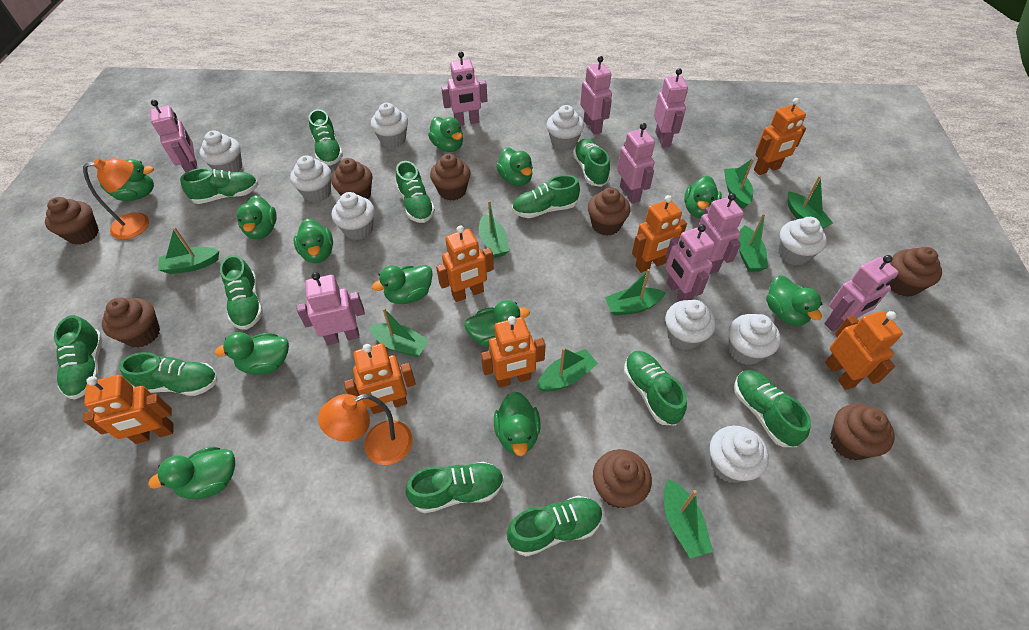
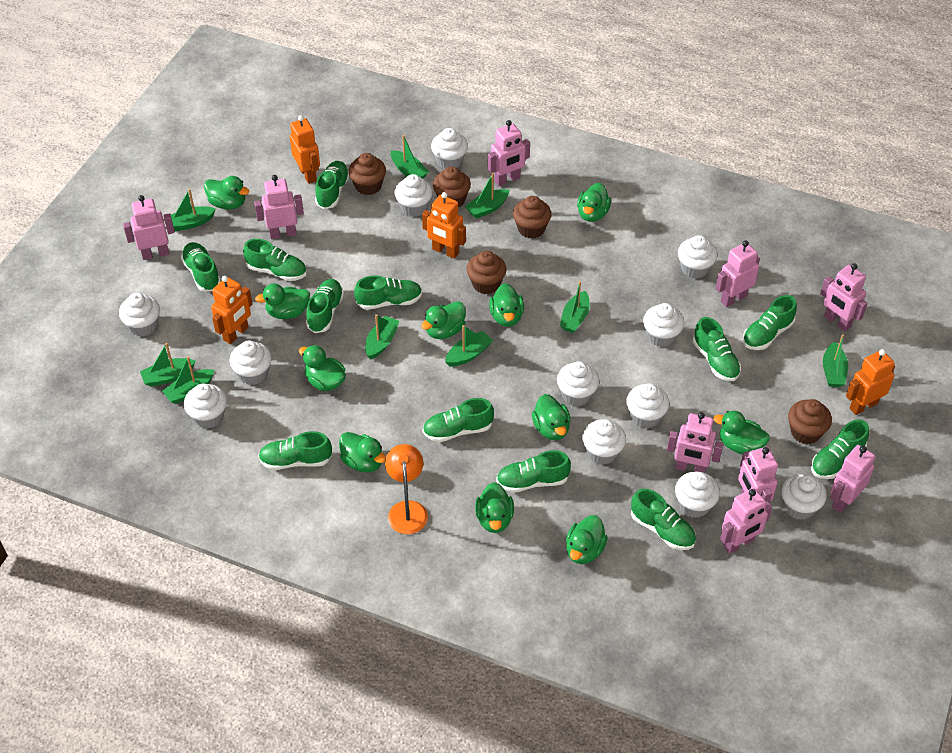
brown cupcake: [45,197,99,245] [102,297,160,348] [331,158,372,200] [430,154,471,201] [588,187,630,236] [593,449,652,508] [830,404,895,460] [890,247,942,297] = 8 -> [348,153,386,195] [433,166,471,207] [467,251,506,294] [513,196,551,239] [788,399,832,444] = 5
green duck: [100,159,154,201] [148,447,235,499] [214,332,289,375] [237,195,277,239] [293,218,333,263] [372,265,433,304] [428,117,463,152] [464,300,530,347] [494,391,541,456] [496,147,533,186] [684,176,722,218] [766,275,822,326] = 12 -> [204,176,249,210] [255,284,310,319] [299,345,346,391] [339,432,386,473] [421,301,466,339] [475,482,514,533] [489,283,524,327] [532,394,571,440] [566,515,608,564] [577,183,611,222] [713,411,770,455] = 11
orange lamp: [83,158,149,240] [318,394,413,465] = 2 -> [385,444,428,534] = 1
orange robot: [83,375,173,444] [344,343,416,414] [436,226,494,302] [481,316,546,388] [632,195,687,273] [754,98,806,175] [825,311,903,390] = 7 -> [211,276,253,344] [290,115,320,184] [422,192,466,259] [846,349,895,415] = 4
white cupcake: [200,130,242,173] [290,155,331,202] [332,192,375,240] [371,103,408,148] [546,105,584,151] [665,300,716,350] [710,426,769,483] [729,314,781,365] [778,217,827,266] = 9 -> [119,293,160,337] [184,383,227,429] [230,341,272,385] [395,174,433,217] [431,128,468,169] [557,361,599,406] [582,419,626,465] [626,383,669,428] [643,303,684,347] [675,471,720,518] [678,235,717,279] [781,473,827,520] = 12

